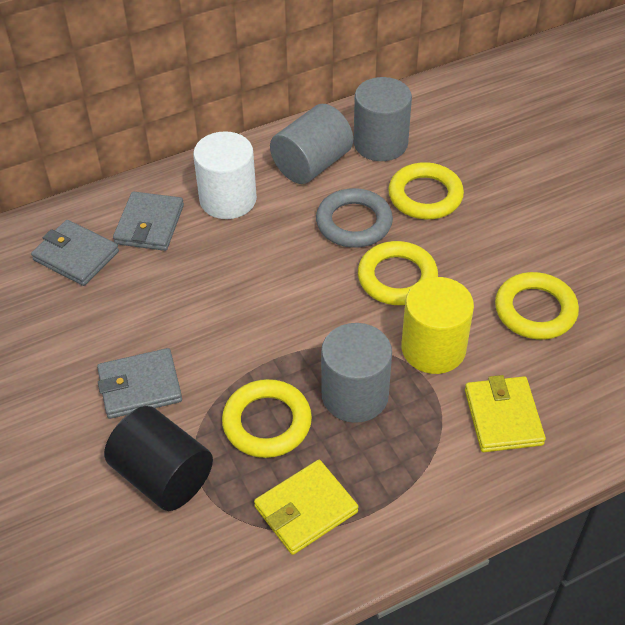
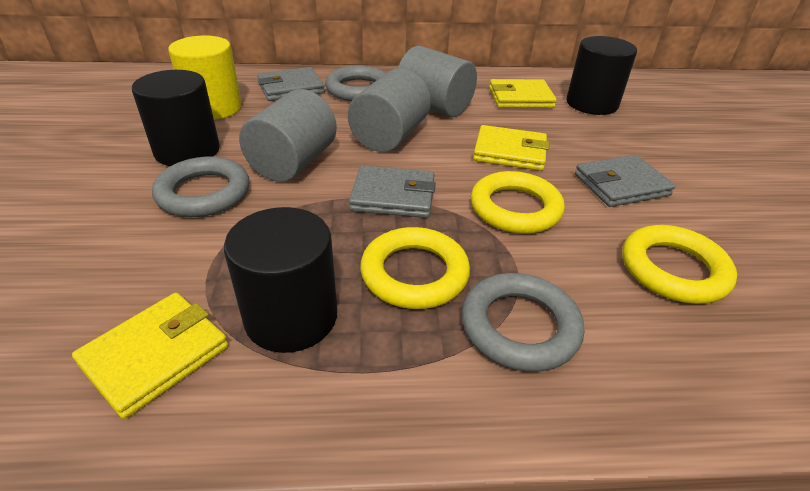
black cylinder: [104,406,213,511] = 1 -> [132,70,220,166] [224,207,337,353] [566,36,637,115] = 3
grey ring: [316,188,393,248] = 1 -> [152,157,250,217] [325,66,386,101] [461,273,584,372] = 3
white cylinder: [193,131,257,219] = 1 -> none = 0
yellow ring: [222,379,312,458] [358,241,438,305] [388,162,464,219] [495,272,579,340] = 4 -> [360,227,470,309] [471,171,565,234] [622,225,737,304] = 3
yellow wallet: [254,460,358,555] [465,375,546,452] = 2 -> [72,293,228,419] [473,125,549,171] [489,79,557,108] = 3

